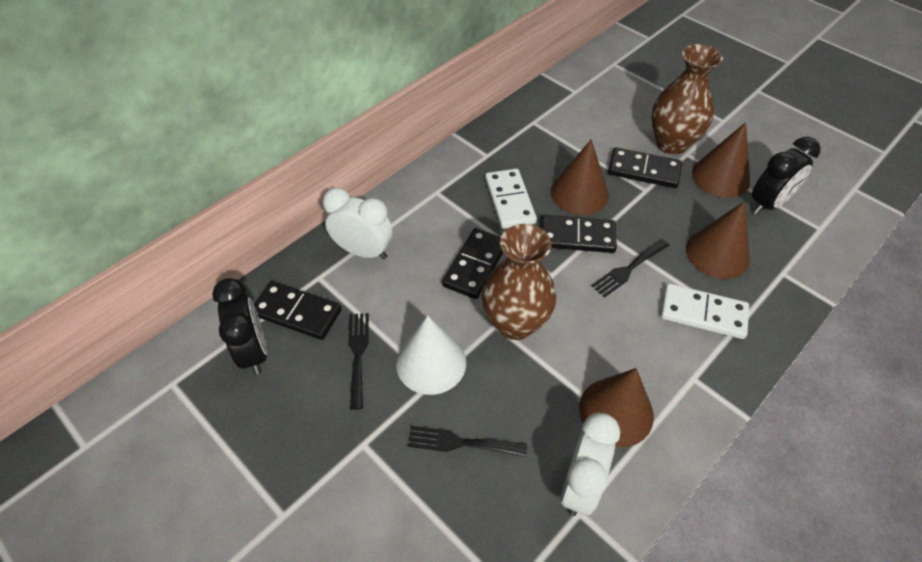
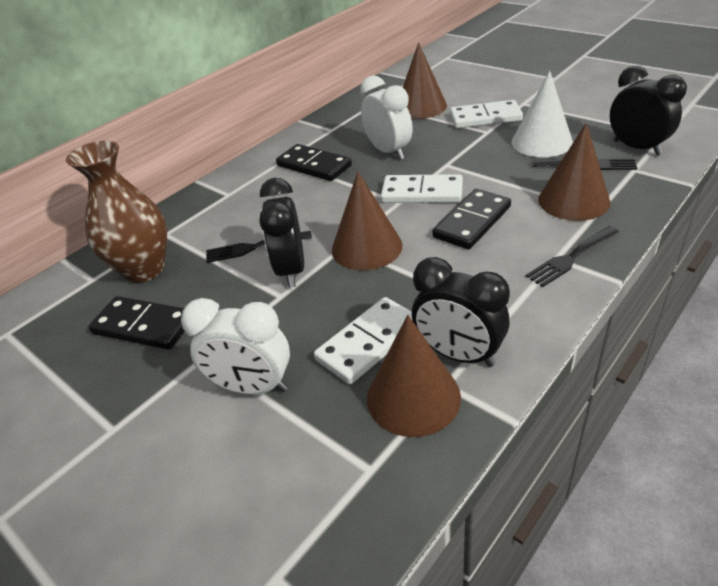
black clock: [212,278,267,375] [752,137,821,214] = 2 -> [259,178,304,288] [412,257,510,367] [610,66,687,156] = 3
black domino: [254,281,342,340] [442,228,503,299] [540,215,617,253] [608,147,682,188] = 4 -> [88,296,185,350] [276,144,352,181] [432,189,511,249] = 3
brown vase: [482,224,556,340] [651,44,723,155] = 2 -> [66,141,167,283] = 1
white domino: [485,168,537,229] [661,283,749,339] = 2 -> [314,297,413,384] [381,174,463,203] [450,100,523,128] = 3

